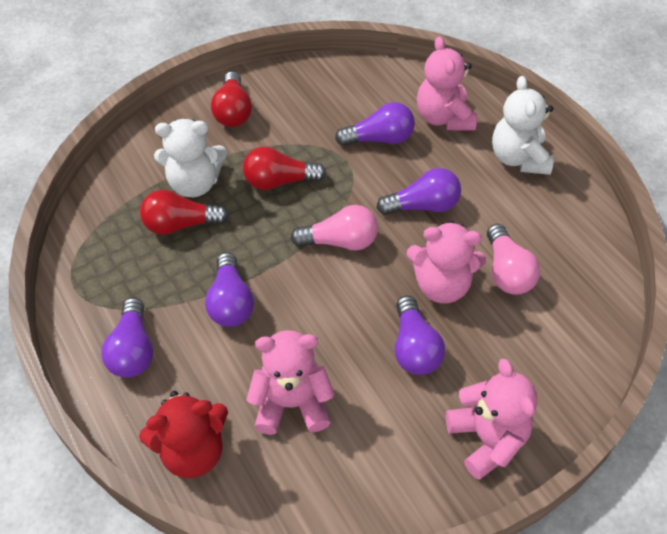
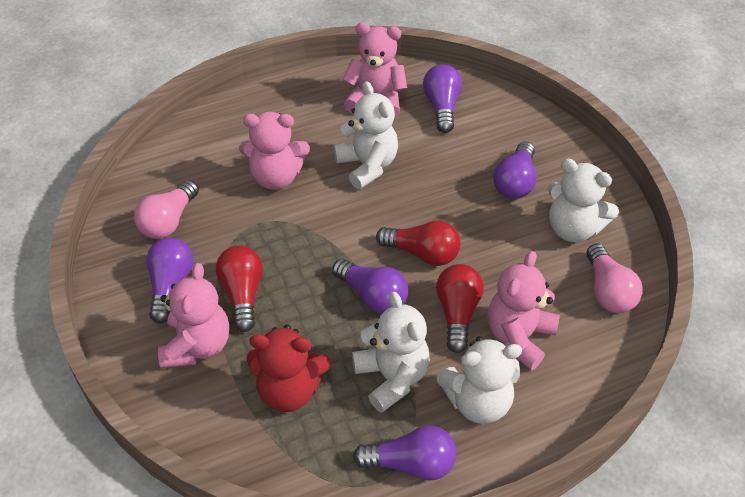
white teddy bear: [154,119,227,197] [492,76,554,175] = 2 -> [334,81,398,189] [352,292,430,413] [436,336,522,424] [548,158,619,242] = 4

